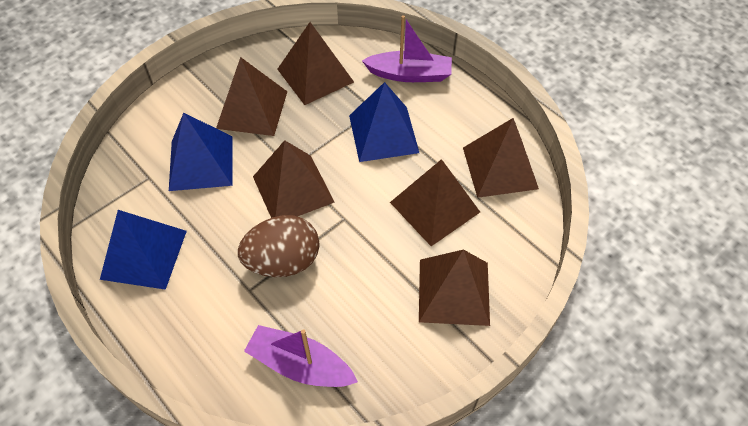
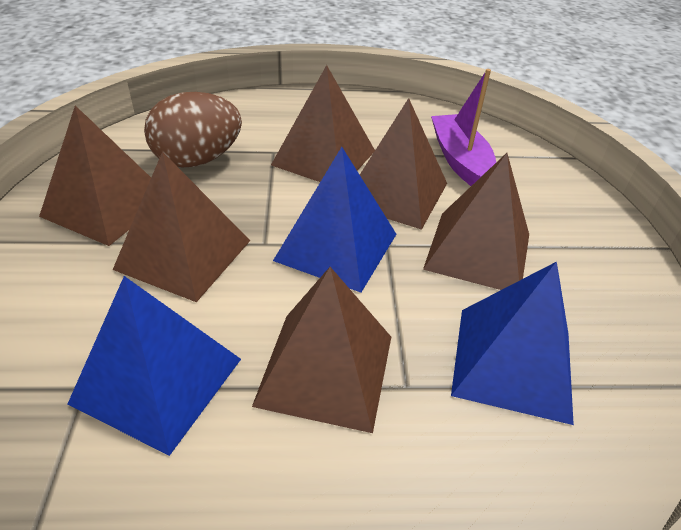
purple boat: [244,325,358,387] [362,15,452,82] = 2 -> [431,69,496,186] = 1

